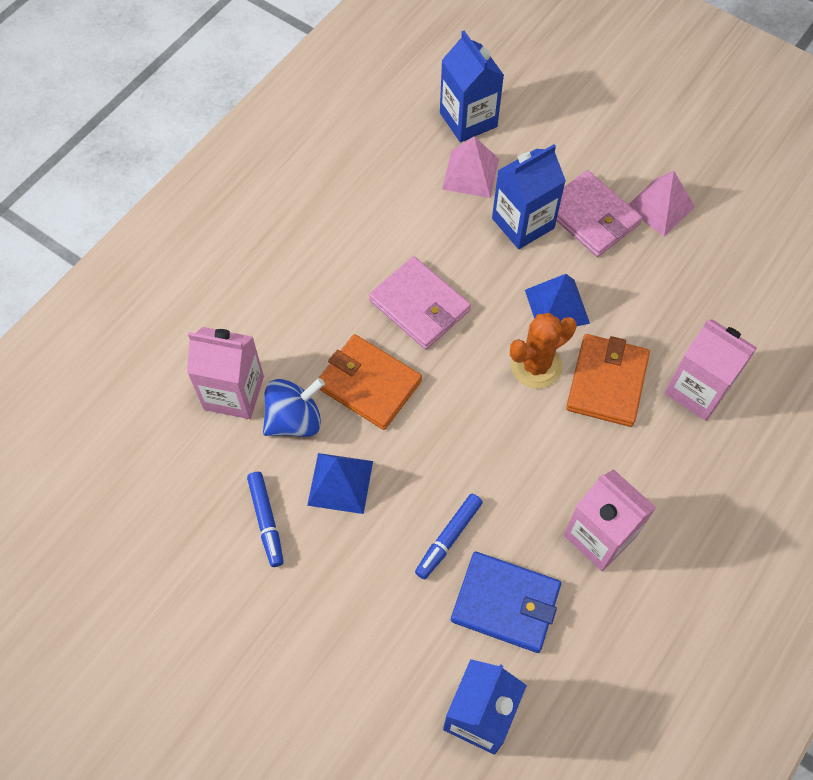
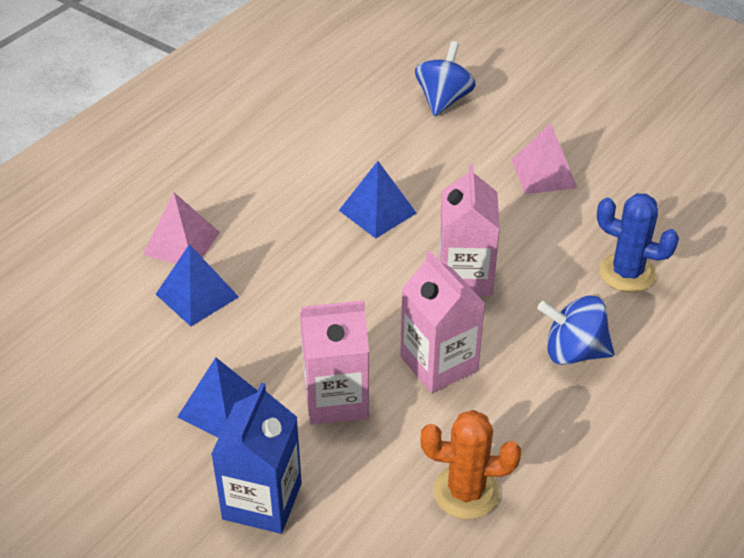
blue cactus: none = 0 -> [597,193,679,293] = 1
blue carton: [440,31,504,143] [443,659,527,755] [492,144,566,249] = 3 -> [211,383,302,534] = 1
blue marker: [247,472,284,567] [415,494,483,579] = 2 -> none = 0
blue pyramid: [307,453,373,514] [525,274,590,326] = 2 -> [156,244,239,326] [178,357,258,438] [339,161,416,239] = 3
blue spinning top: [263,378,325,437] = 1 -> [415,41,476,116] [537,295,615,365] = 2
blue wallet: [451,552,561,653] = 1 -> none = 0
orange wallet: [319,334,422,430] [566,334,650,427] = 2 -> none = 0
pink wallet: [369,256,471,349] [556,170,642,257] = 2 -> none = 0

